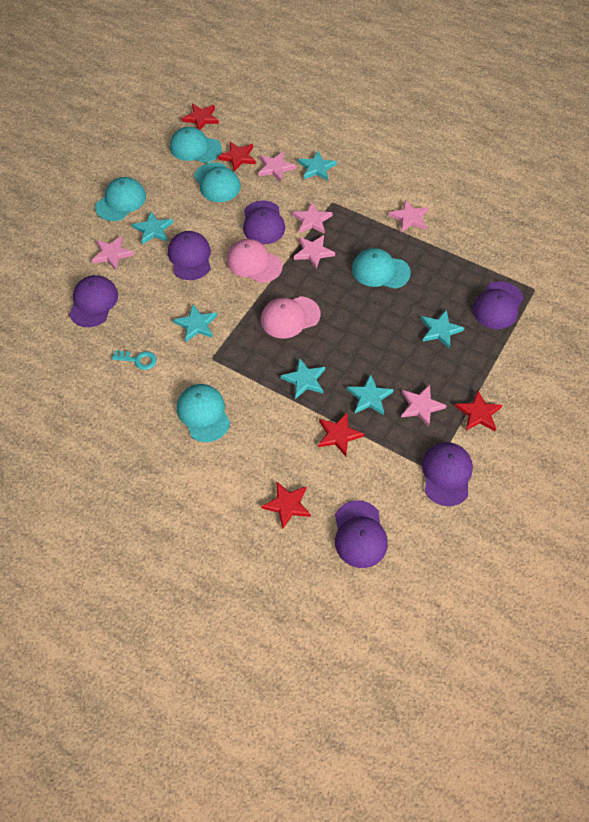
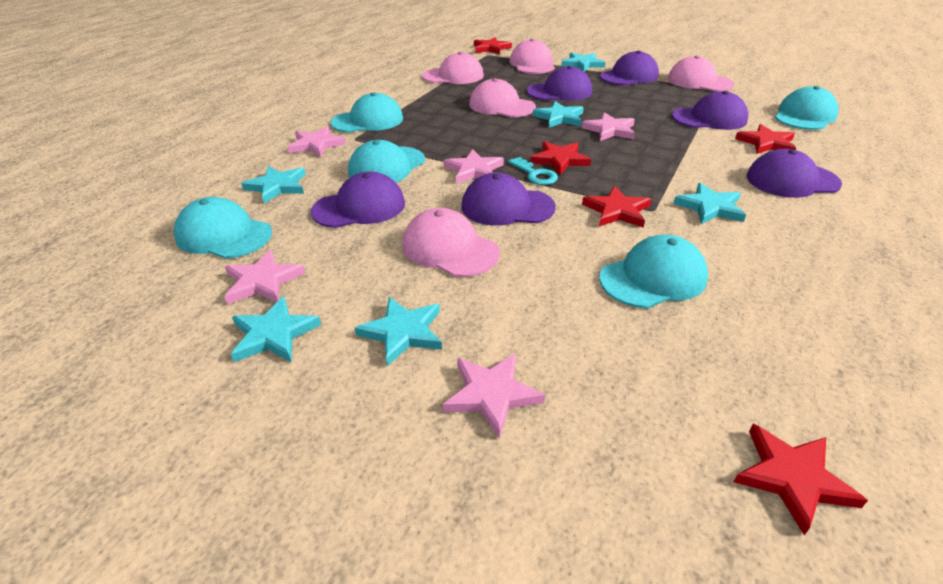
pink cap: [227,239,283,283] [261,296,320,338] = 2 -> [402,208,500,277] [422,52,484,84] [469,78,536,117] [510,39,555,74] [667,55,734,91] = 5
pink star: [92,236,134,271] [258,151,296,182] [292,201,333,234] [294,235,335,269] [388,199,428,232] [401,385,447,427] = 6 -> [224,250,305,304] [287,126,346,158] [443,353,545,439] [444,149,504,184] [582,112,635,141] = 5

